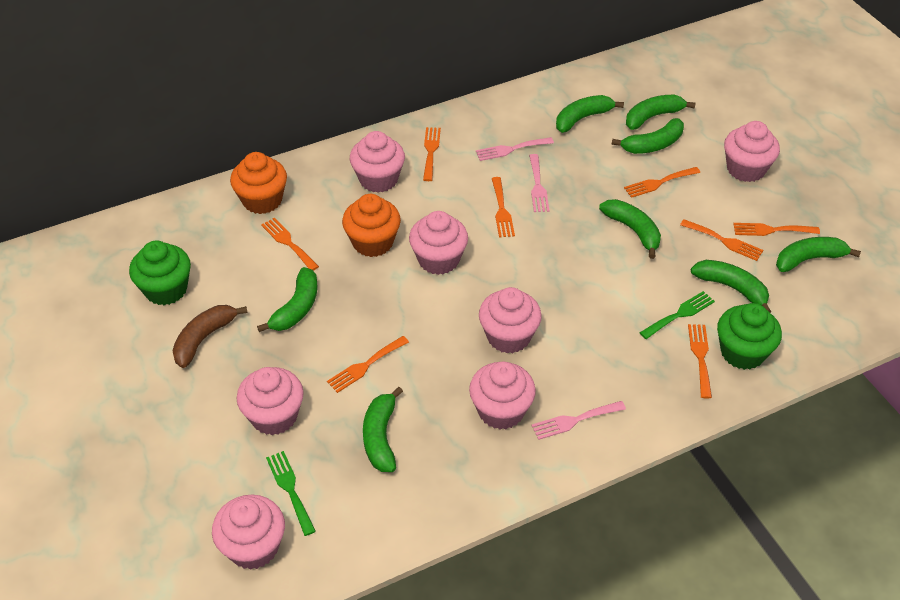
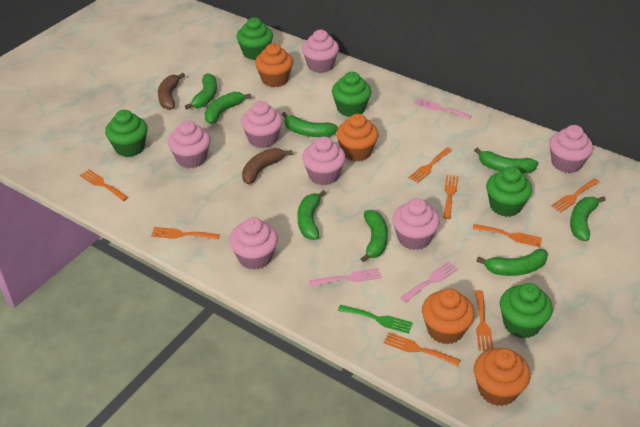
brown banana: [172,305,248,368] = 1 -> [158,73,185,110] [242,148,292,184] = 2
green cupcake: [129,241,191,305] [717,303,782,370] = 2 -> [105,110,148,157] [237,17,273,60] [332,72,372,117] [486,166,532,217] [500,283,553,338] = 5
green fork: [266,451,316,536] [640,291,715,339] = 2 -> [338,305,413,334] = 1
orange cupcake: [230,152,287,214] [342,194,401,257] = 2 -> [255,43,293,87] [336,114,378,161] [422,289,475,344] [474,348,530,406] = 4

